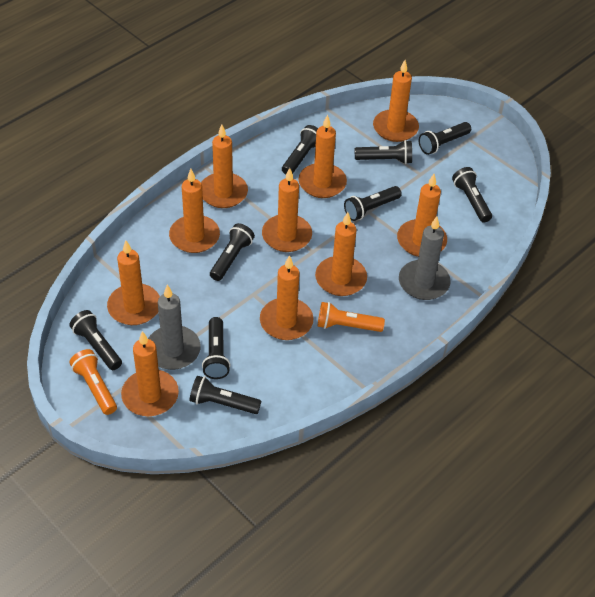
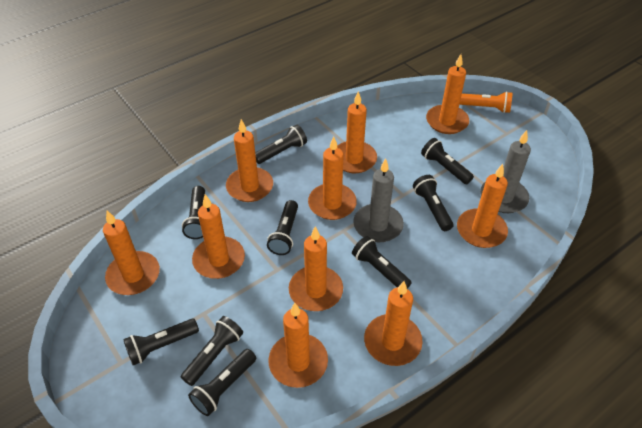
orange flashlight: [69,349,117,415] [318,302,385,332] = 2 -> [460,91,513,113] = 1

